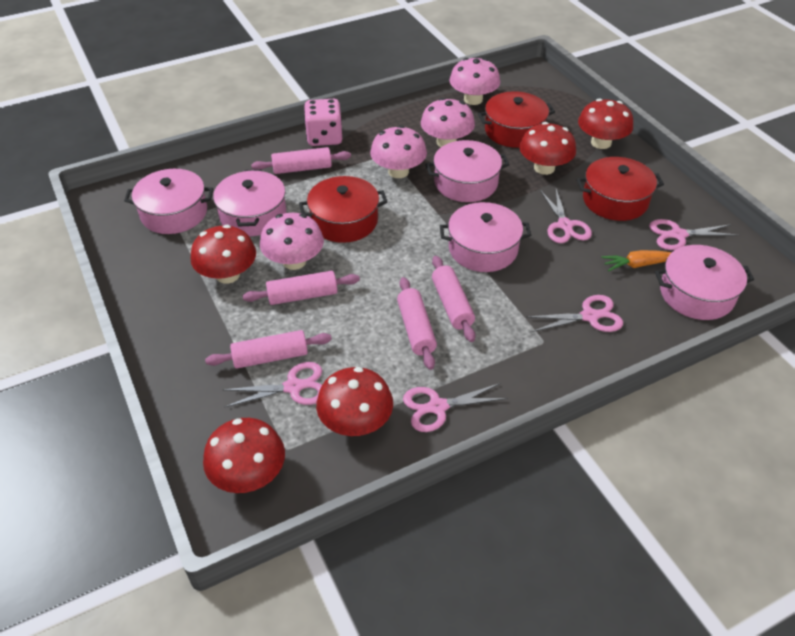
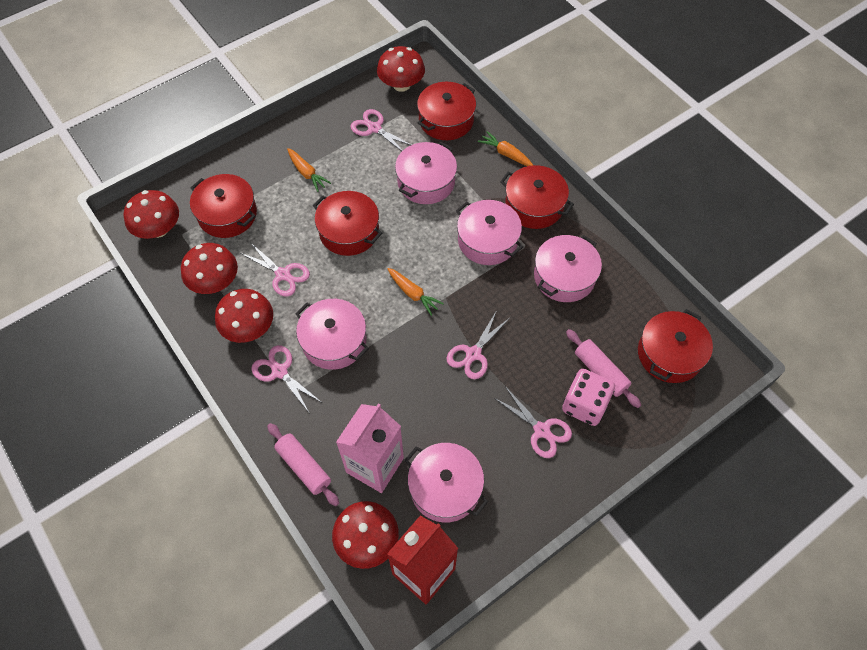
orange carrot: [601,250,672,271] = 1 -> [287,148,331,192] [387,268,444,316] [478,131,533,166] = 3
pink carton: none = 0 -> [336,404,404,493] = 1
pink mushroom: [260,213,324,270] [370,125,427,178] [421,98,475,147] [449,58,500,105] = 4 -> none = 0
pink rolling pin: [205,330,332,368] [243,271,360,305] [251,147,351,174] [397,277,437,370] [432,256,476,342] = 5 -> [267,423,339,506] [566,329,641,408] = 2
red carton: none = 0 -> [387,516,458,604] = 1
red pot: [299,176,387,243] [478,91,555,148] [577,157,664,221] = 3 -> [190,174,257,238] [313,191,382,256] [417,82,476,140] [500,165,574,229] [638,309,713,383] = 5

